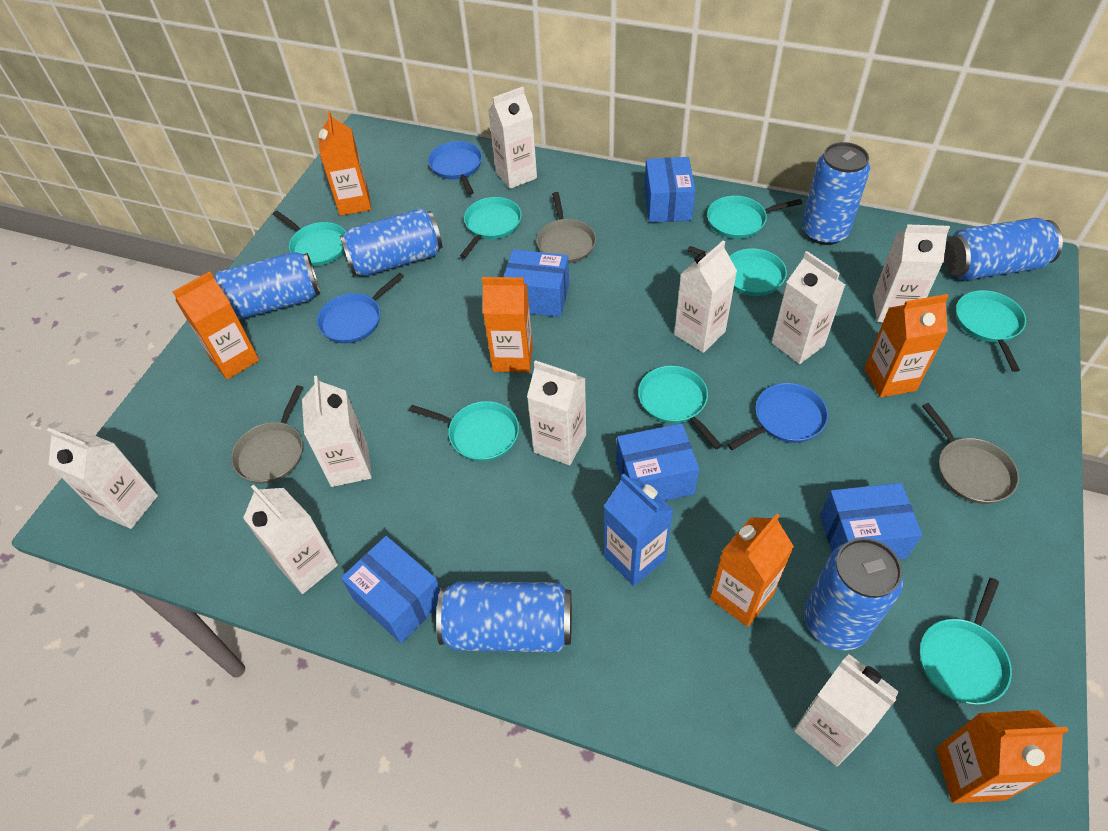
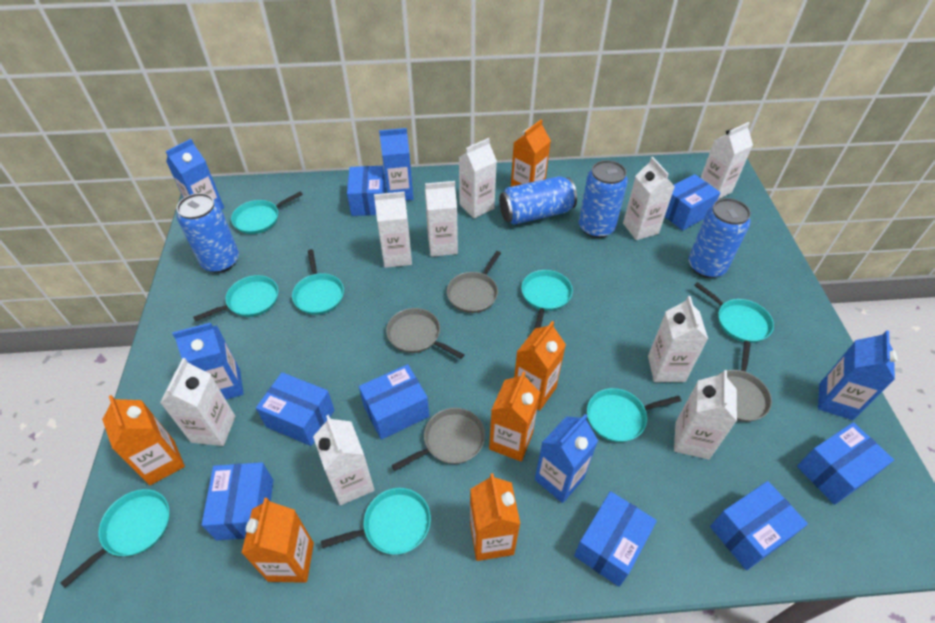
blue box: [341,536,440,643] [504,249,569,317] [616,423,699,501] [644,157,695,223] [820,483,922,560] = 5 -> [202,462,273,540] [256,372,334,446] [347,166,386,216] [359,364,429,440] [574,491,657,587] [665,174,720,231] [710,481,808,570] [797,422,894,505] = 8
blue can: [214,252,320,320] [340,208,442,276] [436,581,572,652] [802,142,870,245] [804,538,903,651] [944,218,1063,281] = 6 -> [177,193,239,273] [499,176,577,225] [579,160,628,238] [689,198,751,278] = 4
blue carton: [604,473,674,586] = 1 -> [166,139,224,210] [172,323,244,400] [379,128,414,201] [535,414,598,503] [818,330,897,420] = 5
blue pan: [317,273,404,343] [428,141,482,195] [727,383,828,450] = 3 -> none = 0
grey pan: [231,385,303,484] [536,192,596,263] [922,403,1019,504] = 3 -> [386,308,464,359] [392,408,485,471] [447,251,501,313] [718,341,772,422] = 4

